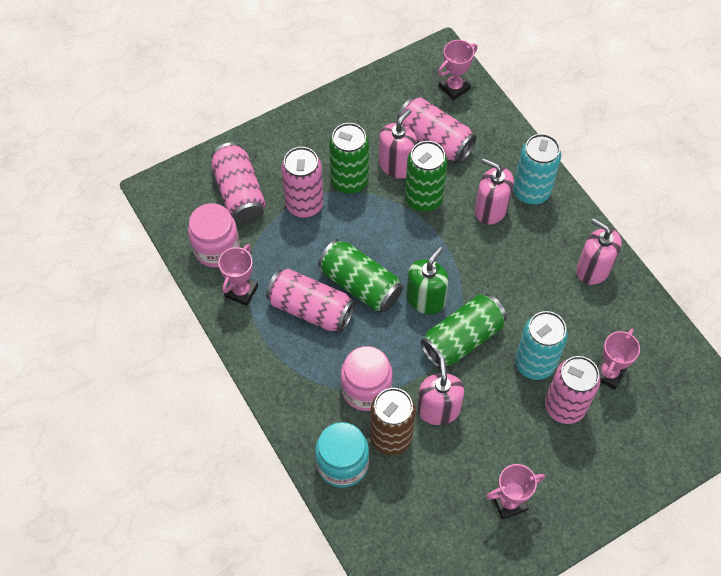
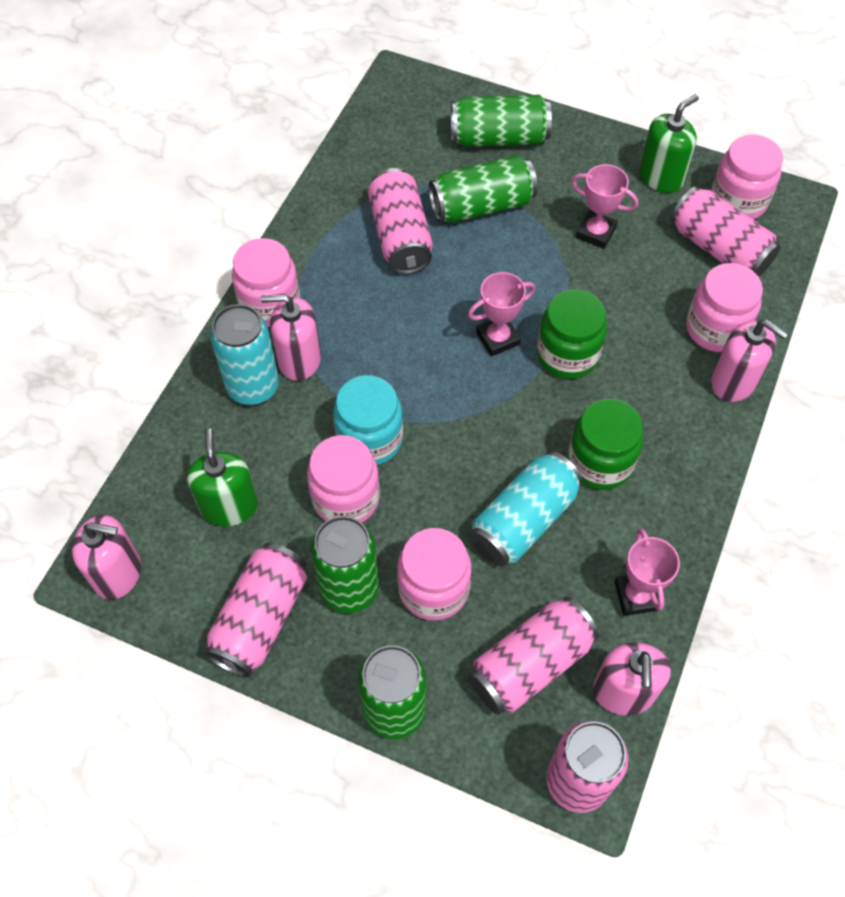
brown can: [370,388,416,455] = 1 -> none = 0
green jar: none = 0 -> [537,289,607,379] [568,399,643,490] = 2
green soap dispenser: [406,246,449,315] = 1 -> [187,428,258,527] [639,94,699,193] = 2
pink jar: [188,203,240,268] [341,346,393,411] = 2 -> [232,238,300,327] [307,435,380,523] [397,528,472,621] [686,263,763,352] [711,135,783,220] = 5
pink trophy: [218,244,258,306] [438,40,478,100] [486,464,545,520] [597,329,640,390] = 4 -> [468,272,536,357] [571,164,638,249] [614,528,680,616] = 3

